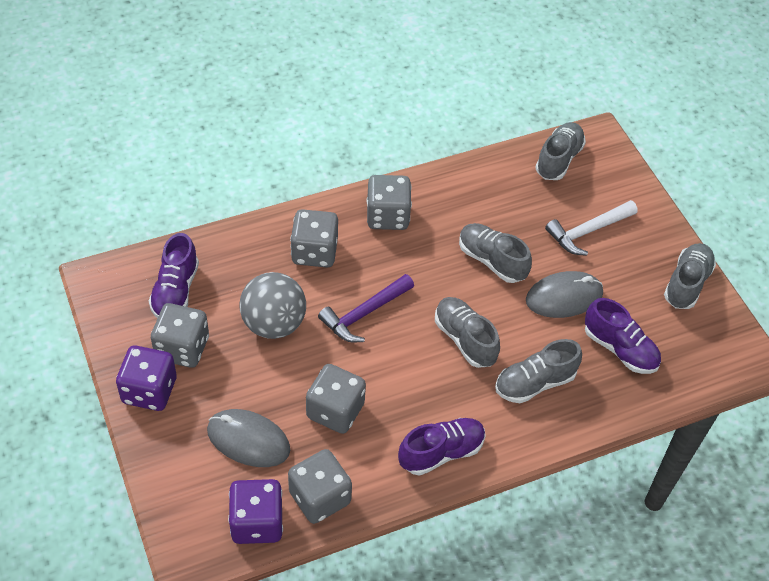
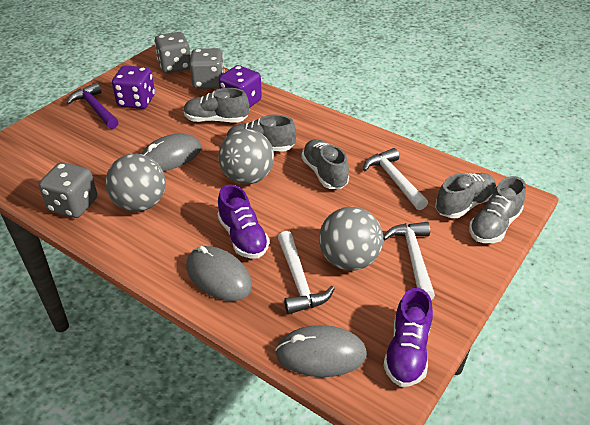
grey ball: [239,272,306,339] = 1 -> [106,154,166,212] [219,129,274,185] [319,207,383,271] = 3
grey dice: [151,303,209,368] [288,449,352,524] [290,209,338,267] [306,364,366,434] [367,175,412,230] = 5 -> [39,162,97,218] [154,32,191,73] [190,48,225,89] = 3
grey mouse: [207,409,290,467] [526,271,603,318] = 2 -> [141,133,201,171] [186,246,252,301] [275,325,367,377] = 3
purple shoe: [149,233,199,318] [398,418,486,476] [585,298,661,374] = 3 -> [218,184,270,259] [383,288,433,387] = 2
white hammer: [545,200,638,256] = 1 -> [278,231,335,314] [363,148,428,210] [383,222,435,300] = 3

